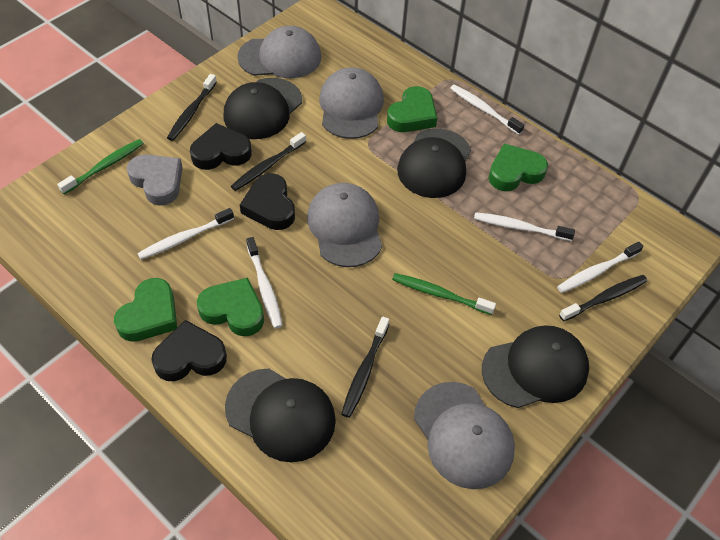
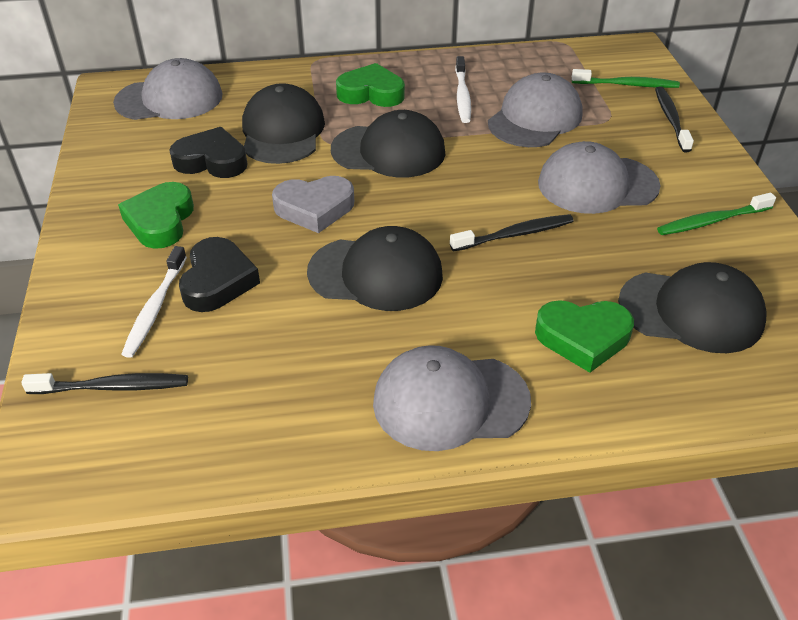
black heart: [151,320,227,381] [190,123,252,170] [240,173,295,230] = 3 -> [169,127,247,178] [179,237,260,312] = 2
black toothbrush: [167,74,217,141] [231,132,306,191] [341,317,389,418] [559,275,648,321] = 4 -> [21,373,188,394] [450,214,574,252] [655,87,694,152] = 3
green heart: [114,278,177,342] [197,278,264,336] [387,86,437,132] [488,143,548,191] = 4 -> [118,182,194,249] [336,63,405,107] [535,300,634,373] = 3
white toothbrush: [137,208,234,260] [246,237,283,329] [450,84,524,135] [474,212,575,241] [557,242,643,293] = 5 -> [121,246,187,358] [455,56,471,123] = 2

